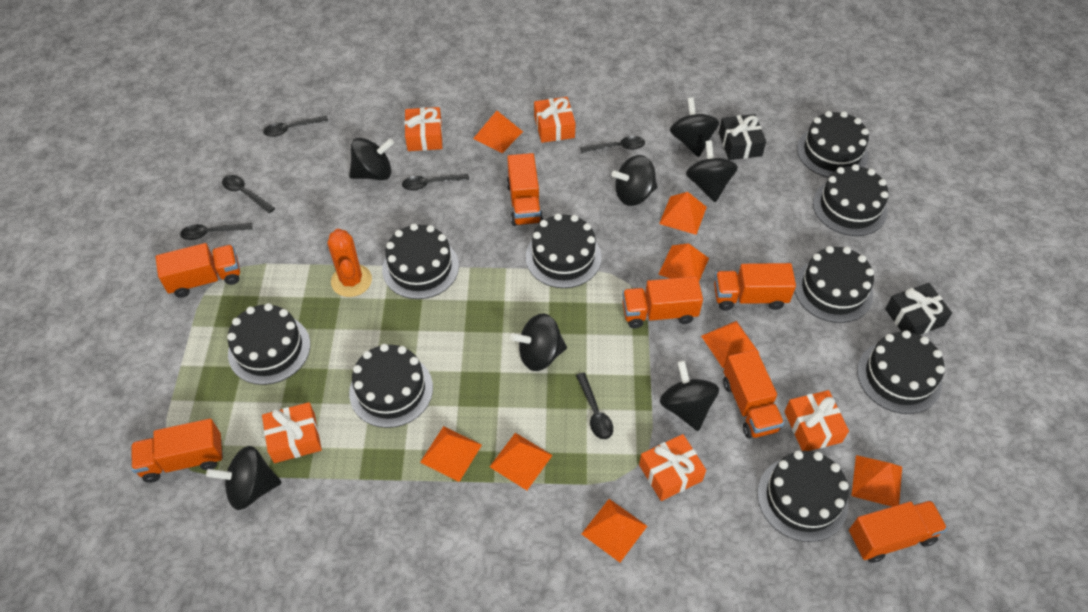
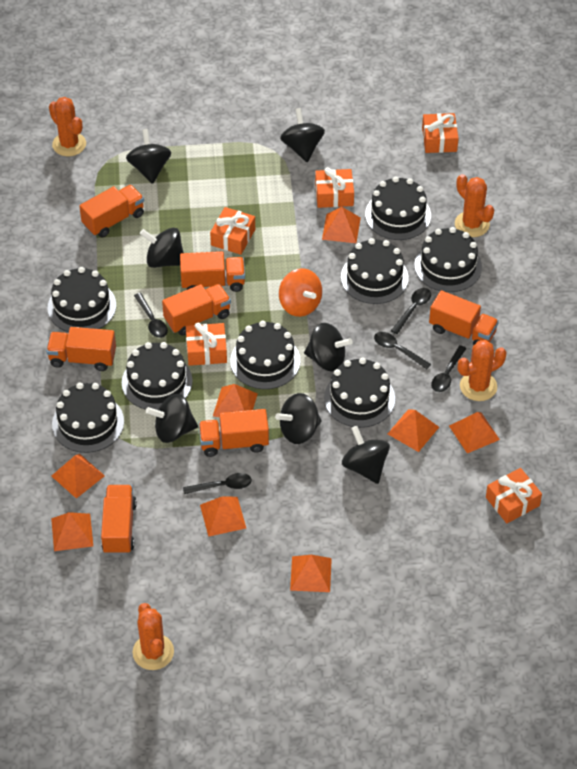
black cake: [227,303,310,385] [349,344,433,428] [382,224,459,299] [525,213,601,288] [757,451,849,542] [795,246,874,323] [797,111,869,178] [813,164,889,236] [857,330,945,414] = 9 -> [47,267,116,332] [52,383,124,453] [122,342,193,410] [230,321,300,389] [324,358,395,428] [341,238,409,304] [365,176,431,240] [414,227,482,292] = 8
black gift: [719,114,766,160] [885,283,952,335] = 2 -> none = 0
black spoon: [180,223,252,240] [222,175,275,213] [263,116,328,137] [402,174,469,191] [576,373,613,439] [580,136,645,153] = 6 -> [134,293,168,338] [183,473,252,494] [374,332,431,369] [391,288,431,334] [431,345,467,392] = 5
orange cactus: [328,228,372,297] = 1 -> [49,97,86,156] [133,603,174,670] [455,174,494,237] [458,340,507,401] = 4
orange spinning top: none = 0 -> [279,268,322,317] = 1

